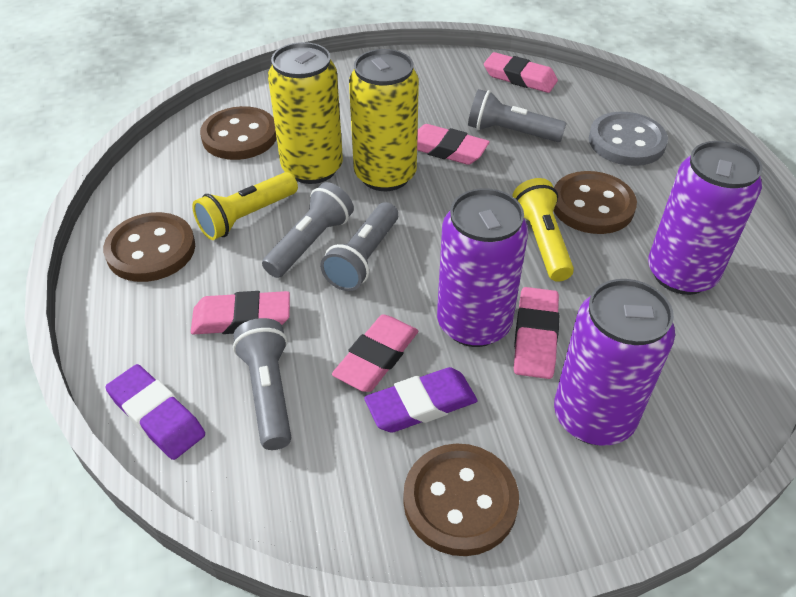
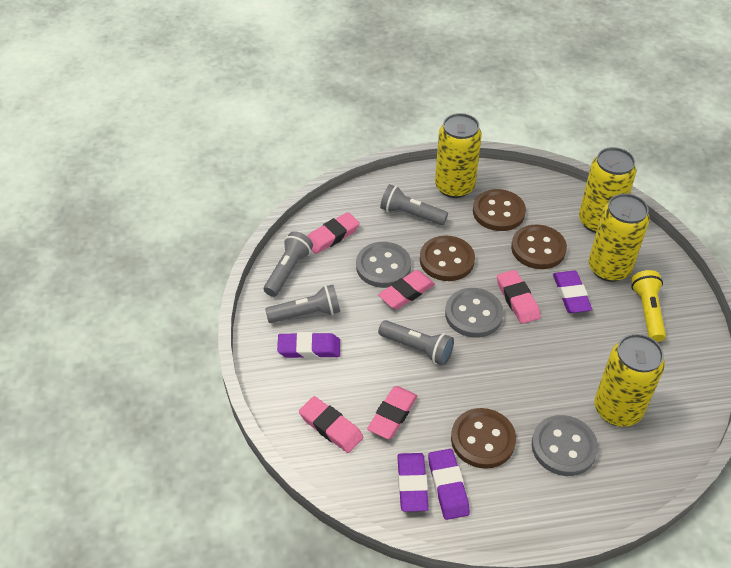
grey button: [589,112,668,166] = 1 -> [356,242,411,288] [445,288,504,338] [531,415,598,476] = 3
purple can: [437,188,528,347] [554,279,675,446] [648,141,762,295] = 3 -> none = 0
purple eraser: [105,364,205,460] [364,367,478,433] = 2 -> [277,332,340,359] [397,453,429,512] [428,449,470,520] [553,271,592,313] = 4
yellow can: [268,42,343,184] [349,49,419,191] = 2 -> [435,113,482,198] [579,147,636,233] [589,193,650,282] [594,334,665,426] = 4
yellow flashlight: [192,172,298,240] [512,178,574,282] = 2 -> [631,270,666,342] = 1

